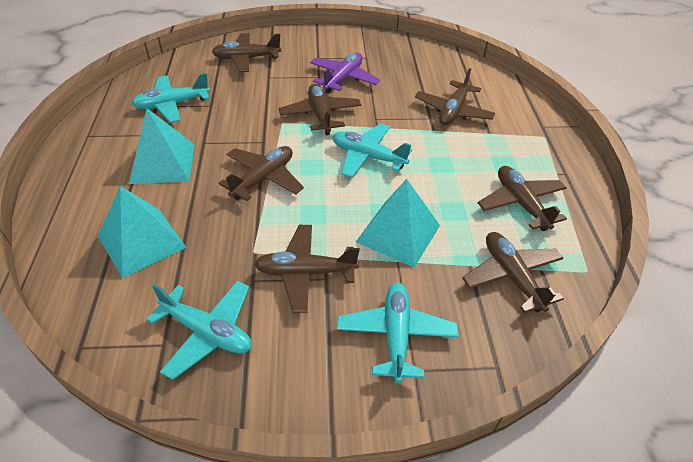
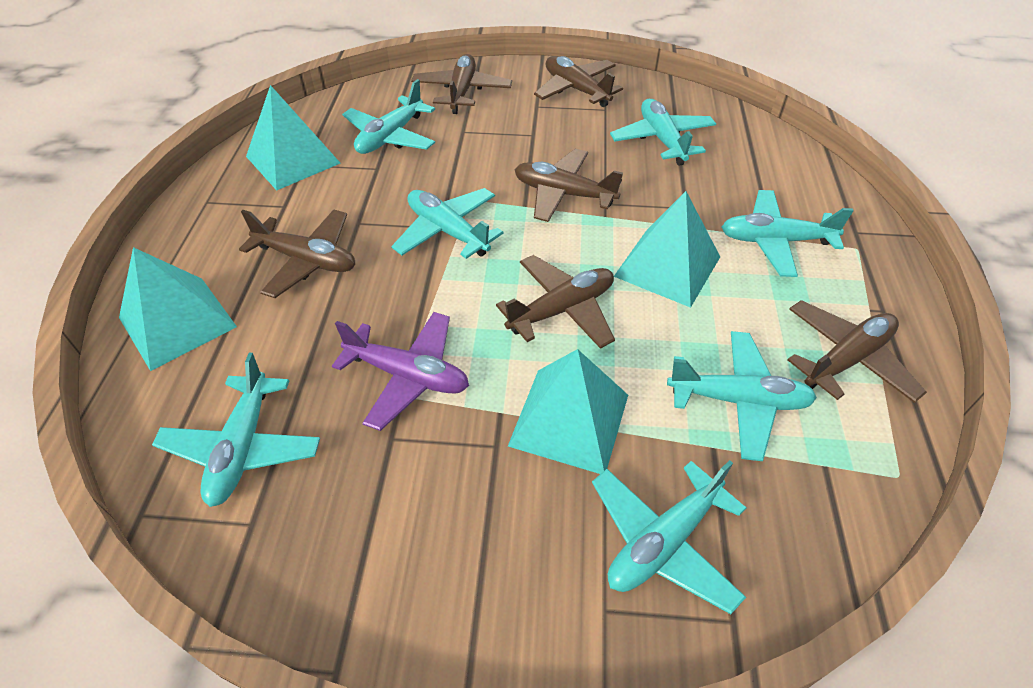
brown plane: [212,33,281,72] [219,146,304,201] [254,225,359,313] [279,84,361,135] [415,68,495,125] [462,232,564,313] [478,166,567,231] = 7 -> [239,209,355,298] [411,54,512,114] [496,255,615,349] [515,149,623,222] [534,56,623,107] [788,300,927,403] = 6
turquoise plane: [131,73,210,123] [146,281,252,380] [332,123,412,178] [337,283,459,383] = 4 -> [152,353,320,507] [342,79,435,154] [391,188,504,259] [592,460,746,614] [610,99,716,166] [667,331,817,461] [721,190,854,277] = 7
turquoise pyramid: [98,186,187,278] [129,108,195,184] [356,179,440,267] = 3 -> [119,247,237,371] [246,85,340,191] [508,349,628,474] [614,191,720,308] = 4

